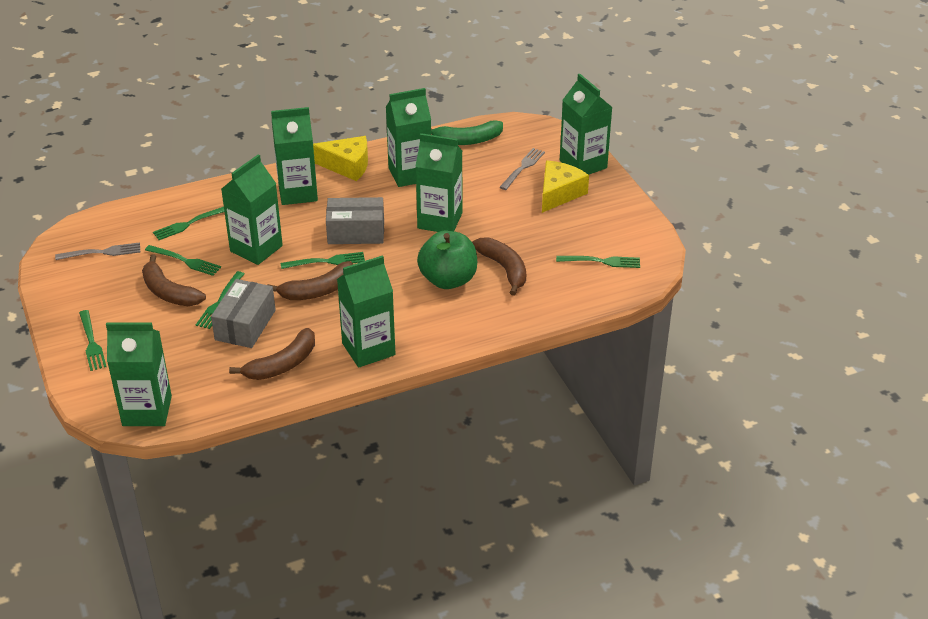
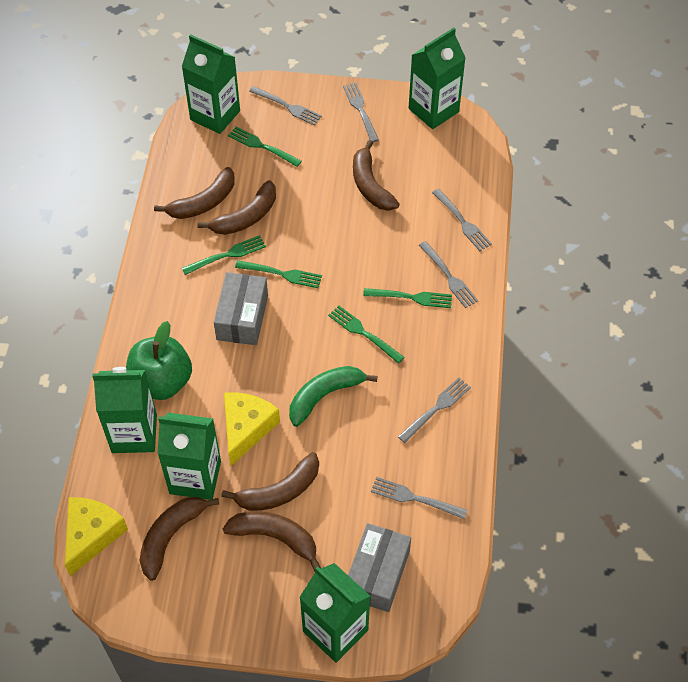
brown banana: [142,254,206,306] [229,328,315,380] [268,261,353,300] [472,237,526,296] = 4 -> [140,497,219,581] [154,167,235,219] [197,180,276,235] [221,452,319,511] [223,511,321,571] [353,140,400,211] = 6
green carton: [106,322,172,426] [221,154,283,265] [271,107,318,205] [337,255,396,368] [386,88,431,187] [415,133,463,232] [560,74,613,175] = 7 -> [92,367,157,453] [157,413,221,500] [182,34,240,134] [299,563,370,663] [409,28,466,129] = 5
green fork: [79,310,107,371] [145,245,221,276] [153,207,224,240] [196,271,245,329] [281,252,365,269] [556,256,640,268] = 6 -> [182,235,266,275] [228,126,302,167] [235,260,322,288] [328,305,405,364] [363,288,452,308] = 5
grey fork: [55,242,140,260] [499,148,545,190] = 2 -> [249,86,322,126] [343,83,379,142] [371,477,467,519] [398,378,471,443] [419,241,478,308] [432,189,492,251] = 6

